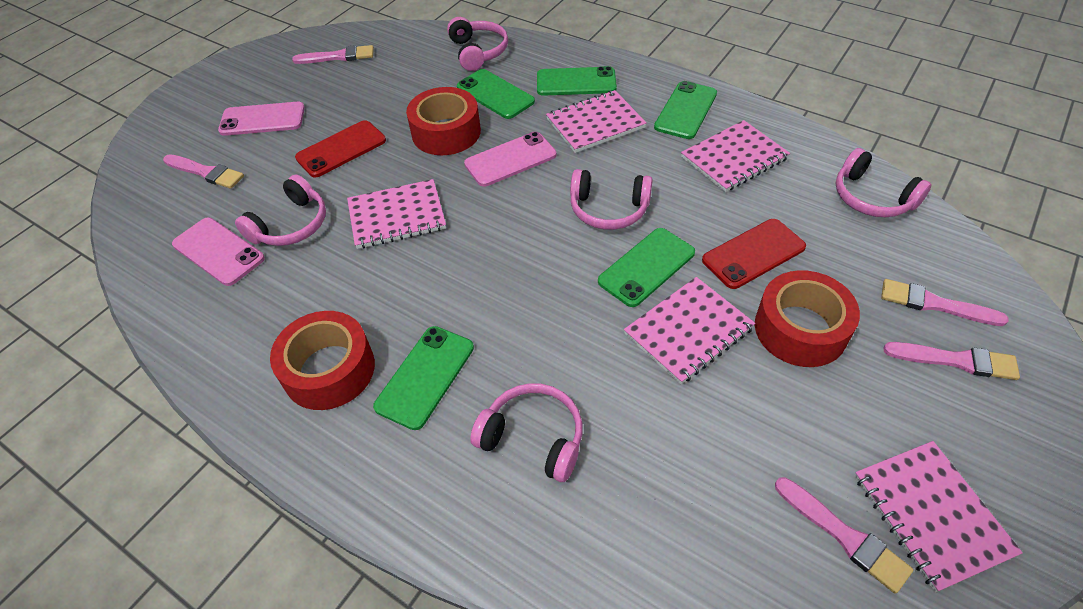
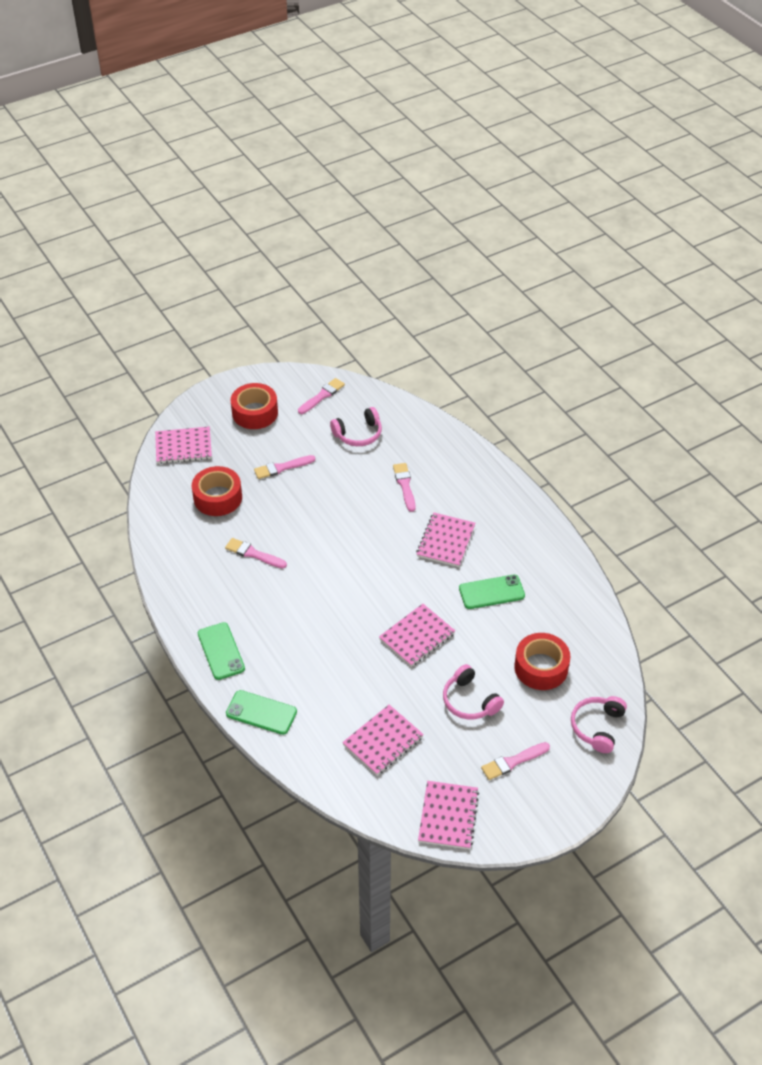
green phone: [373,326,474,430] [457,69,535,119] [537,66,617,96] [598,228,695,307] [654,81,717,139] = 5 -> [198,622,245,680] [226,690,297,735] [459,575,525,609] = 3
pink headphones: [235,175,326,246] [447,17,508,71] [470,383,582,482] [570,169,653,230] [836,148,932,217] = 5 -> [330,407,382,446] [443,664,504,719] [571,696,627,753] = 3
pink phone: [172,218,265,286] [218,102,305,136] [464,132,557,187] = 3 -> none = 0
red phone: [295,120,386,178] [702,219,806,289] = 2 -> none = 0

